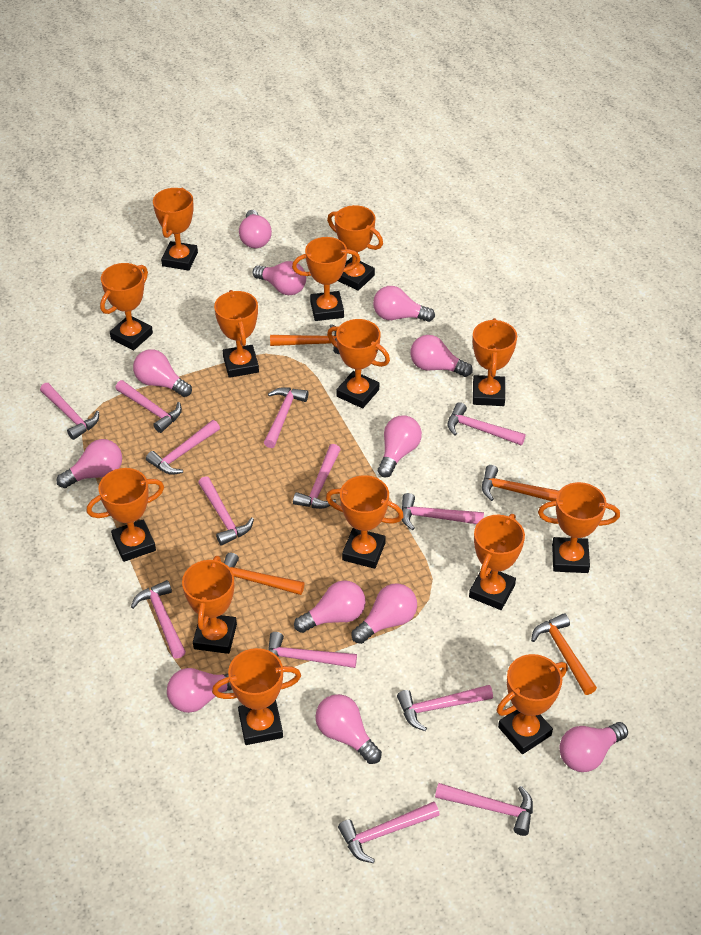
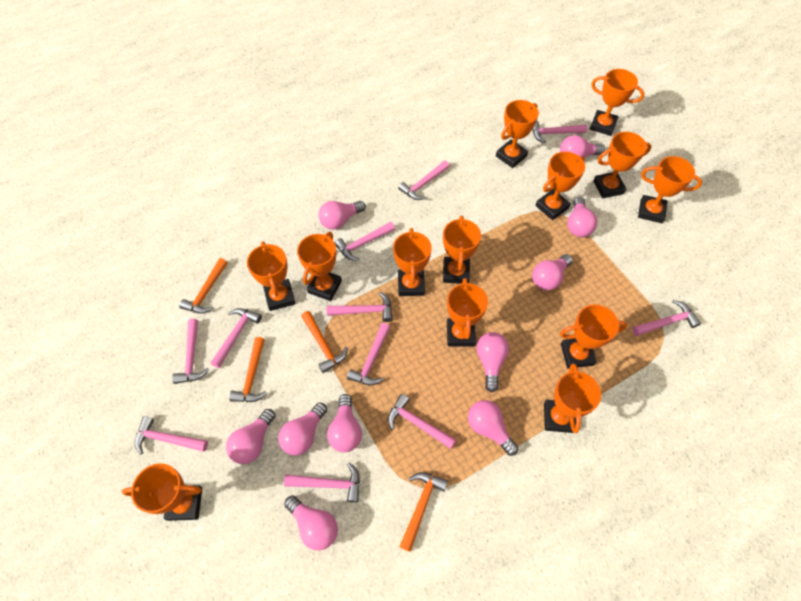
orange trophy: [87,468,164,562] [100,263,153,350] [153,187,198,271] [182,556,237,654] [212,648,301,745] [214,290,259,378] [292,237,360,321] [326,475,404,569] [327,205,383,291] [327,319,390,408] [469,514,525,610] [472,318,517,406] [497,654,568,754] [538,482,620,573] = 14 -> [122,463,202,521] [247,241,295,311] [297,232,342,301] [393,228,432,296] [443,216,481,284] [447,278,488,346] [496,100,539,168] [535,152,585,220] [544,363,601,433] [560,305,627,368] [590,69,645,136] [593,132,652,198] [638,156,702,223] = 13
pink hammer: [40,383,99,440] [115,380,182,433] [131,580,186,659] [146,420,220,475] [198,476,254,546] [264,387,308,448] [268,632,357,668] [293,444,341,509] [338,802,440,863] [397,685,493,731] [402,493,484,530] [435,783,533,836] [448,402,526,445] = 13 -> [135,416,208,455] [172,319,209,384] [210,308,262,368] [284,462,360,503] [327,292,393,322] [335,222,395,261] [347,323,391,385] [388,394,456,449] [398,161,450,200] [532,121,587,143] [633,300,701,336] = 11
pink light bulb: [56,439,122,488] [133,349,192,397] [167,668,232,713] [239,210,272,248] [253,261,306,295] [294,580,366,633] [315,694,382,764] [352,583,417,644] [373,286,435,322] [378,415,422,477] [410,335,473,377] [559,722,628,772] = 12 -> [226,409,275,464] [278,402,327,456] [284,495,338,551] [318,201,366,230] [327,394,362,452] [468,400,518,456] [476,332,509,392] [532,254,573,290] [560,135,605,158] [567,197,597,237] = 10

